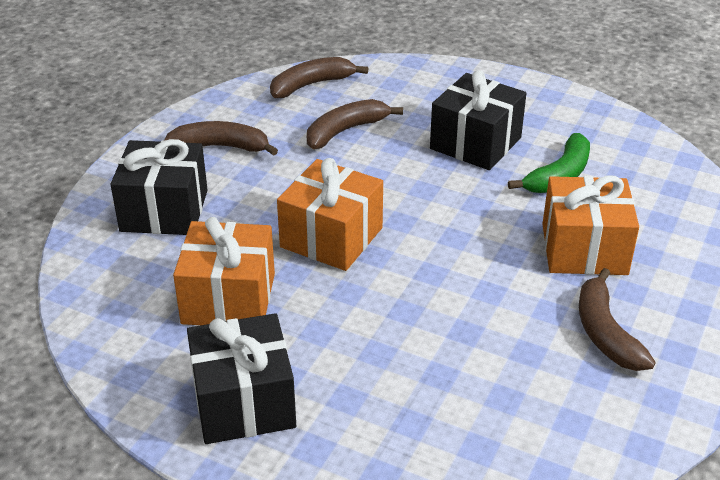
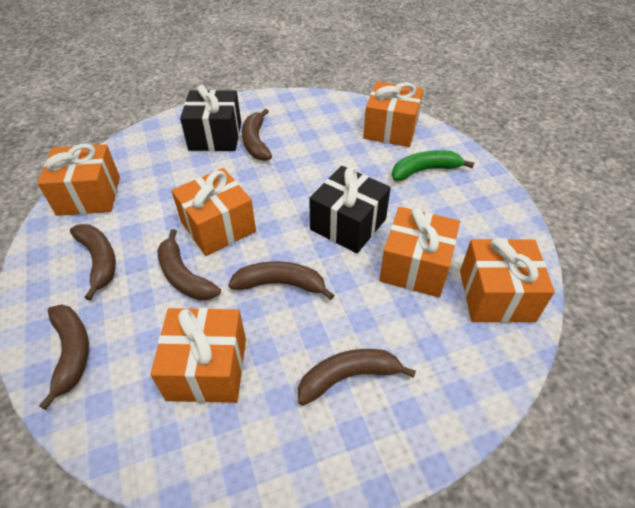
black gift: [111,139,208,235] [187,313,296,444] [430,70,526,170] = 3 -> [180,85,241,151] [309,166,391,253] = 2
brown banana: [164,121,278,156] [270,57,368,98] [307,99,403,149] [579,268,655,371] = 4 -> [39,305,89,410] [70,224,116,300] [157,229,221,301] [228,261,334,300] [242,108,272,161] [298,349,416,406] = 6
orange gift: [173,217,275,325] [277,158,383,271] [542,175,639,275] = 3 -> [38,144,120,216] [151,308,246,403] [171,168,256,256] [363,81,423,147] [379,207,460,297] [460,237,555,323] = 6

